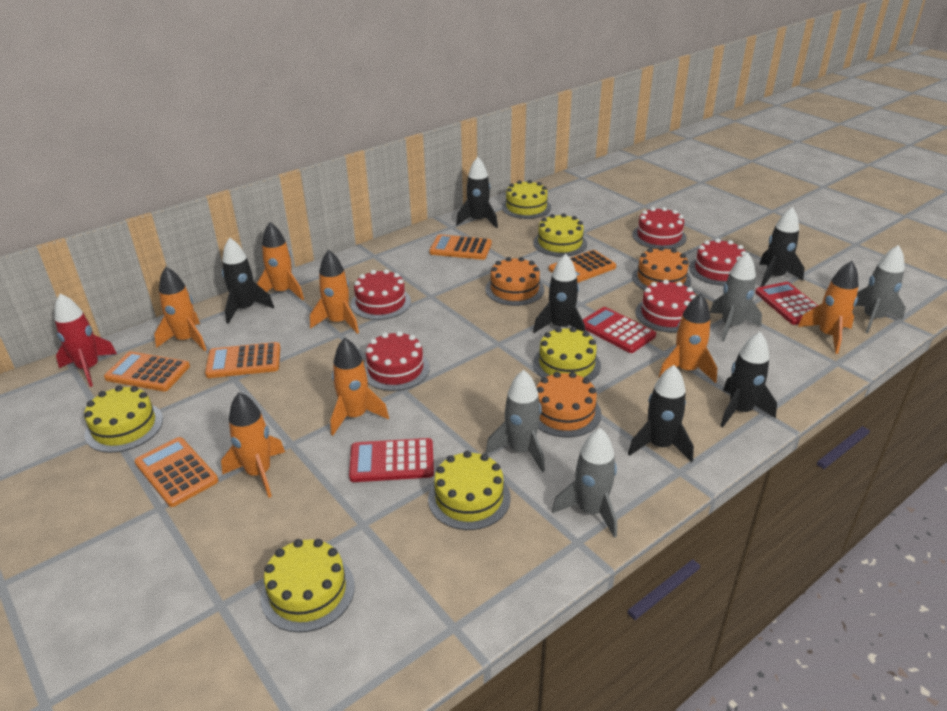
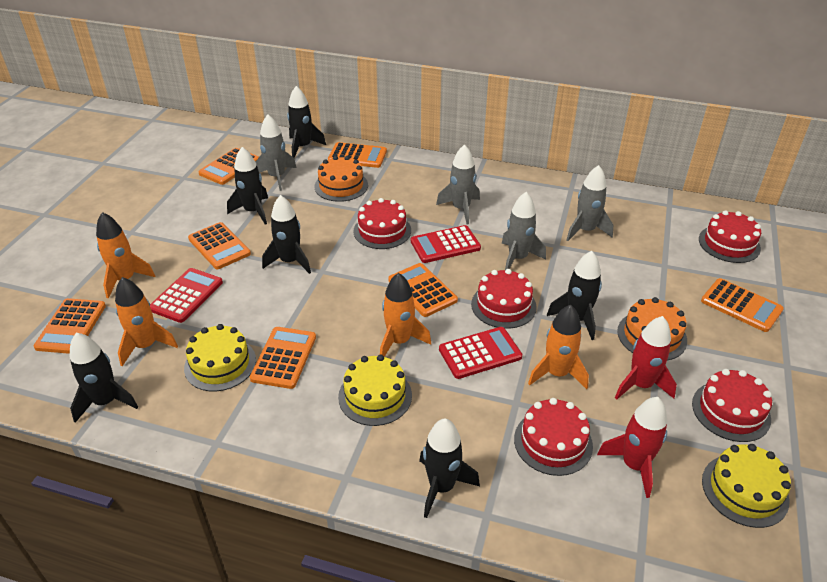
orange cake: [485,257,544,306] [536,372,601,437] [632,246,691,290] = 3 -> [315,156,368,202] [617,297,687,361] = 2
orange calculator: [104,351,190,391] [135,437,218,507] [205,342,280,378] [429,234,492,260] [549,250,616,283] = 5 -> [33,298,106,354] [188,222,251,269] [198,148,259,185] [250,327,316,389] [328,142,387,168] [388,263,458,317] [701,278,784,332] = 7
orange rocket: [154,267,207,351] [221,392,285,498] [257,222,304,301] [310,250,359,334] [330,338,389,436] [659,294,717,383] [798,261,859,354] = 7 -> [96,212,155,298] [115,277,178,366] [380,273,431,357] [528,305,589,389] = 4
red rocket: [54,293,117,387] = 1 -> [597,397,667,498] [615,316,677,400] = 2
yellow cake: [84,385,163,453] [261,539,355,633] [428,451,511,530] [502,180,551,219] [533,213,587,257] [533,327,601,381] = 6 -> [184,324,256,391] [338,355,412,426] [702,444,791,528] = 3

